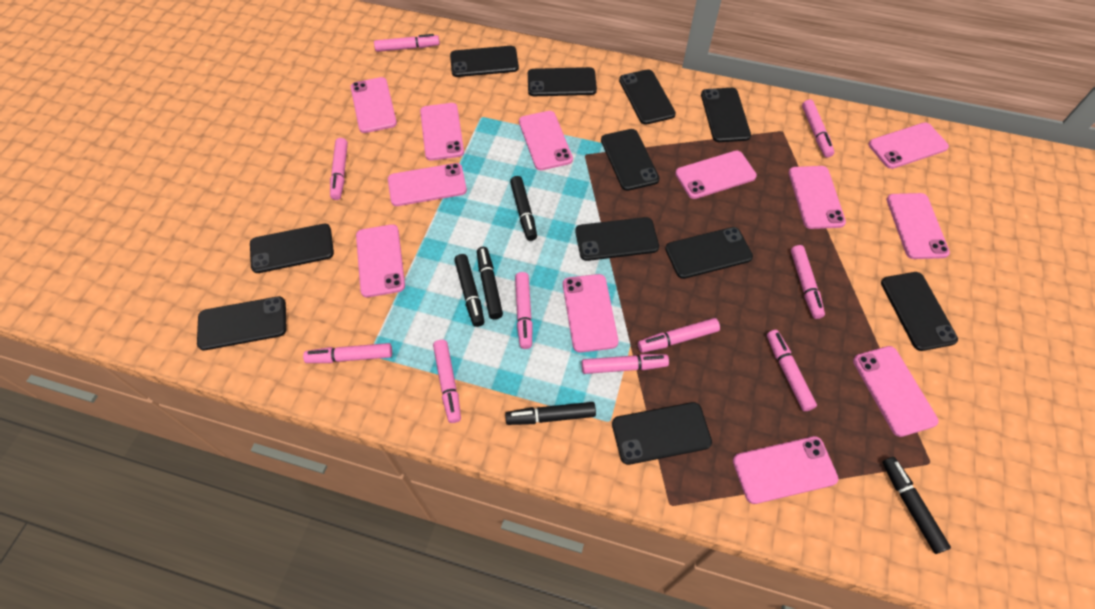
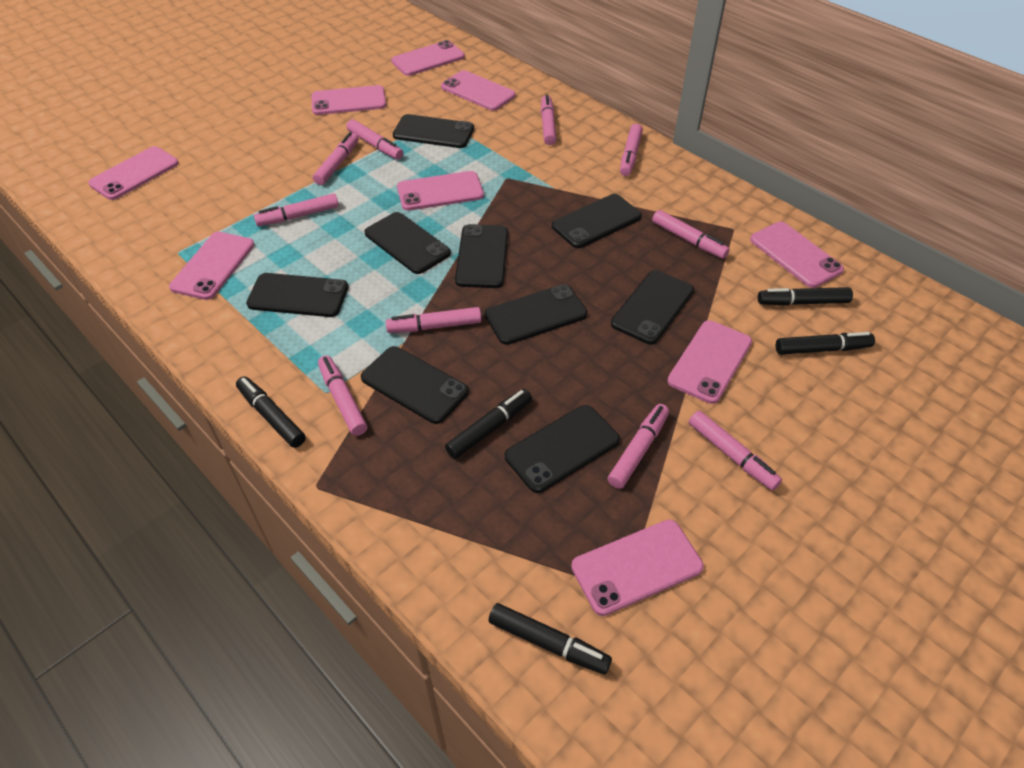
black phone: [197,296,287,350] [250,224,334,273] [450,46,519,77] [528,67,597,96] [575,217,659,261] [601,129,660,191] [612,402,712,465] [619,69,676,125] [665,227,753,279] [701,88,751,142] [881,272,958,351] = 11 -> [246,273,348,317] [361,346,469,424] [365,212,451,274] [393,114,474,148] [455,224,508,288] [485,284,588,345] [505,405,620,493] [552,194,641,248] [611,270,694,345] = 9
pink phone: [351,77,397,133] [356,224,405,297] [388,163,467,206] [420,103,464,161] [519,111,573,170] [563,274,619,352] [675,151,757,199] [733,436,839,504] [789,166,846,229] [853,346,939,437] [868,122,949,169] [887,193,950,259] = 12 -> [88,146,179,200] [169,232,254,300] [311,85,386,115] [391,40,465,76] [397,171,484,211] [441,70,516,111] [571,520,704,616] [667,320,752,404] [750,222,844,288] = 9

